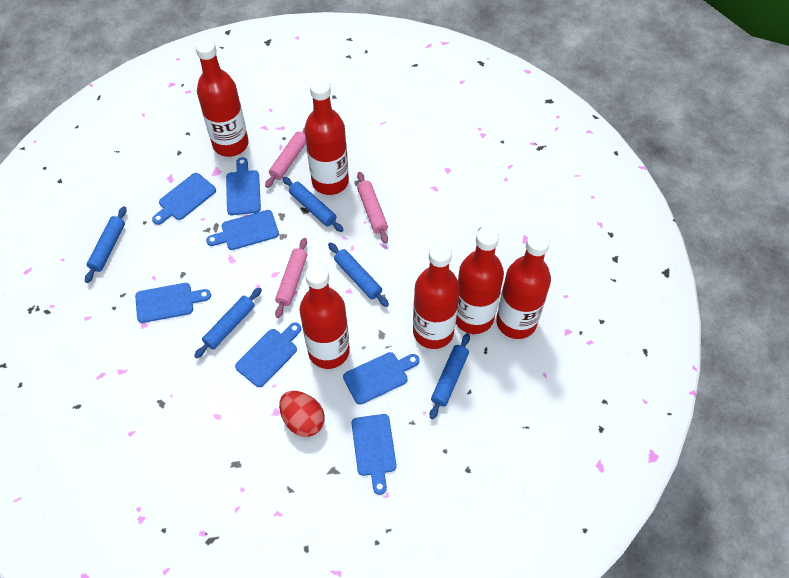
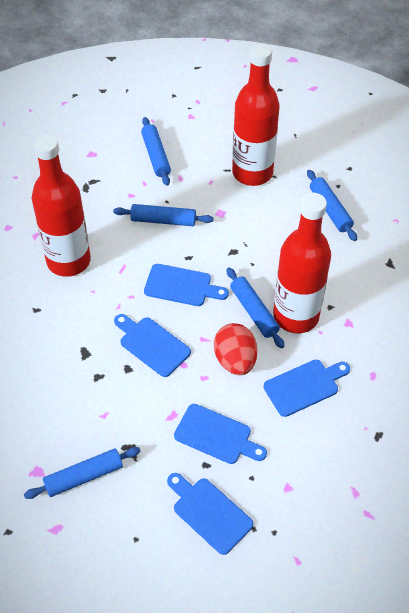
blue cutting board: [135,283,211,323] [152,173,216,225] [206,210,279,250] [226,157,261,215] [235,322,301,387] [343,352,420,405] [351,414,396,495] = 7 -> [114,314,191,377] [144,264,229,306] [167,473,253,555] [174,404,267,464] [263,360,350,417] = 5
pink rolling pin: [265,127,306,188] [275,238,307,318] [357,172,388,244] = 3 -> none = 0
red bottle: [195,39,249,157] [299,264,350,369] [304,79,349,195] [413,243,460,349] [456,226,504,334] [496,232,551,339] = 6 -> [32,134,91,277] [232,43,280,186] [273,193,331,333] = 3

